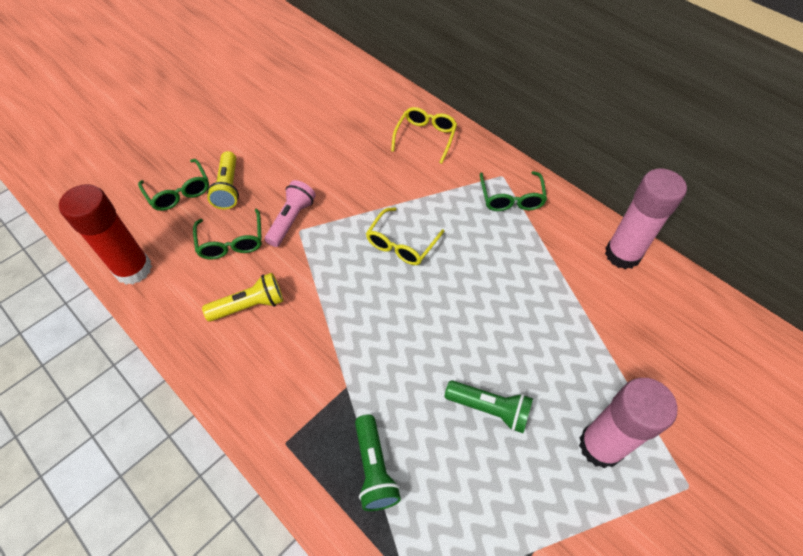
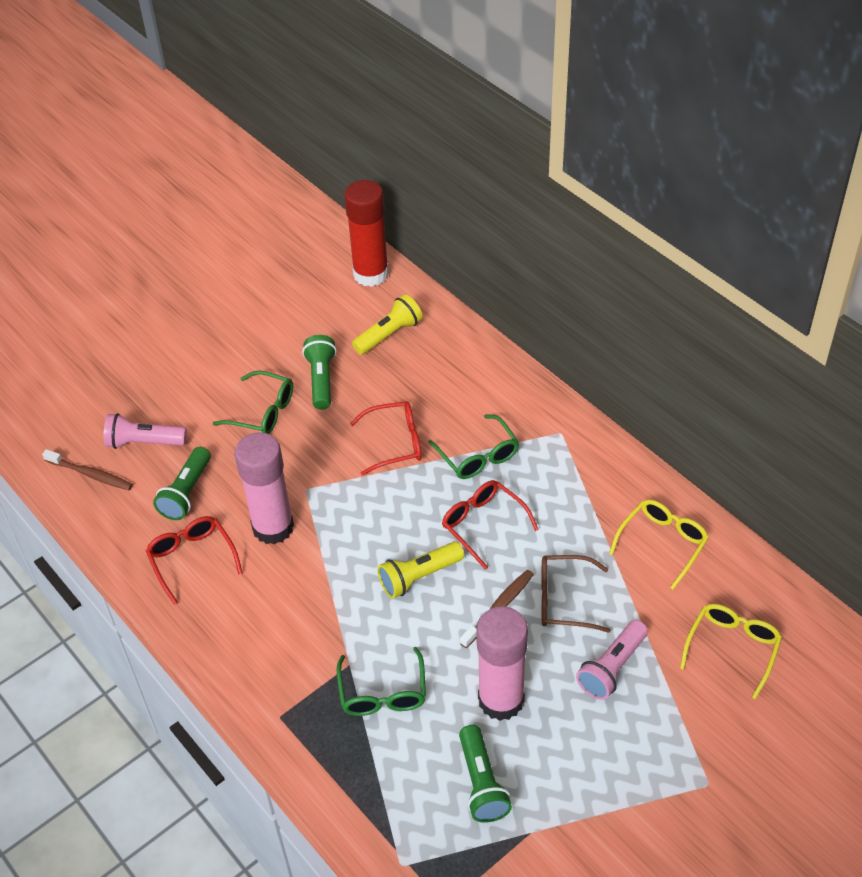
brown glasses: none = 0 -> [541,555,611,633] = 1
brown toothbrush: none = 0 -> [42,449,133,490] [460,570,534,648] = 2
green flashlight: [355,414,401,511] [445,380,533,433] = 2 -> [153,447,211,520] [302,335,337,410] [459,725,512,823] = 3
pink flashlight: [265,180,316,247] = 1 -> [104,413,187,449] [576,620,648,700] = 2
red glasses: none = 0 -> [146,516,243,605] [350,401,422,475] [442,480,539,570] = 3

